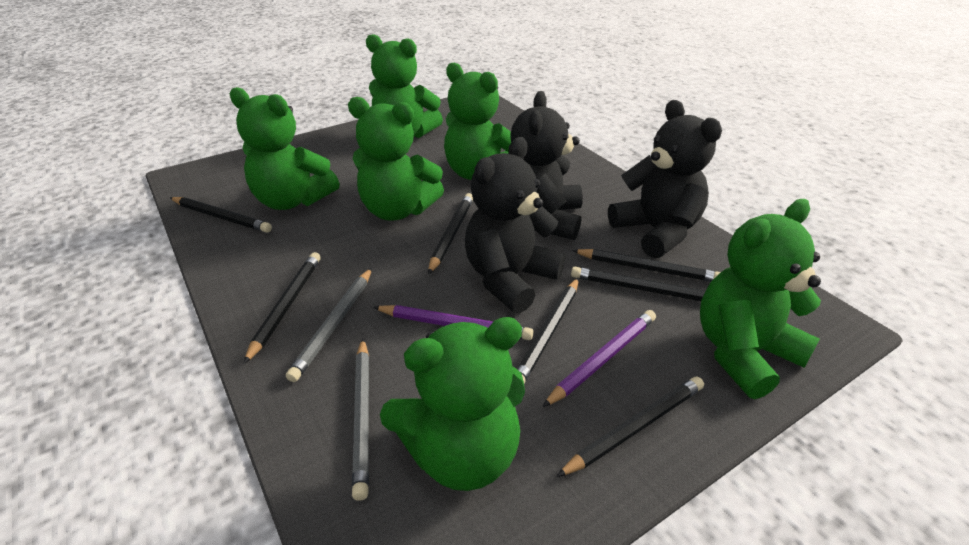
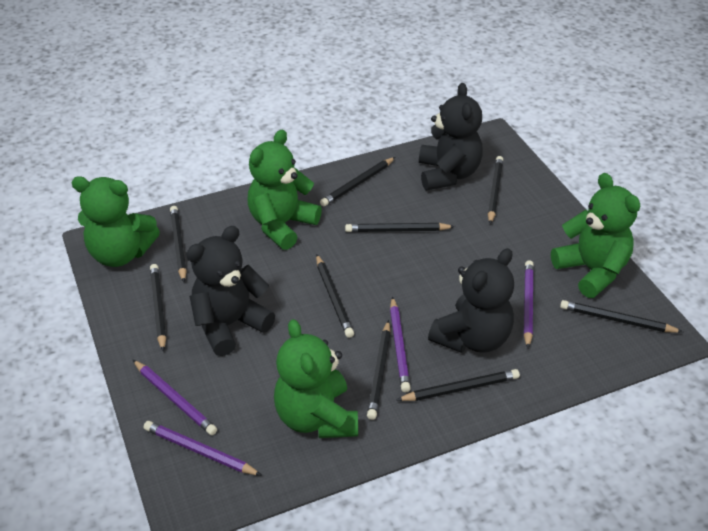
black pencil: [170,197,272,233] [244,252,321,364] [428,193,473,275] [517,278,579,383] [556,377,704,477] [571,267,706,301] [572,249,721,282] = 7 -> [150,264,166,352] [170,206,187,282] [316,254,354,338] [320,157,395,207] [345,223,455,232] [367,320,391,420] [397,369,520,401] [488,156,503,224] [560,300,683,333] = 9
green teddy bear: [230,87,340,210] [348,97,444,221] [366,34,443,138] [380,317,525,491] [444,63,511,180] [700,199,821,399] = 6 -> [71,176,160,267] [248,129,322,250] [274,319,358,438] [551,173,640,298] = 4
grey pencil: [286,268,372,382] [352,338,369,501] = 2 -> none = 0
purple pencil: [373,305,533,340] [543,310,656,407] = 2 -> [133,360,217,435] [144,421,262,476] [390,297,411,392] [524,260,534,348] = 4

